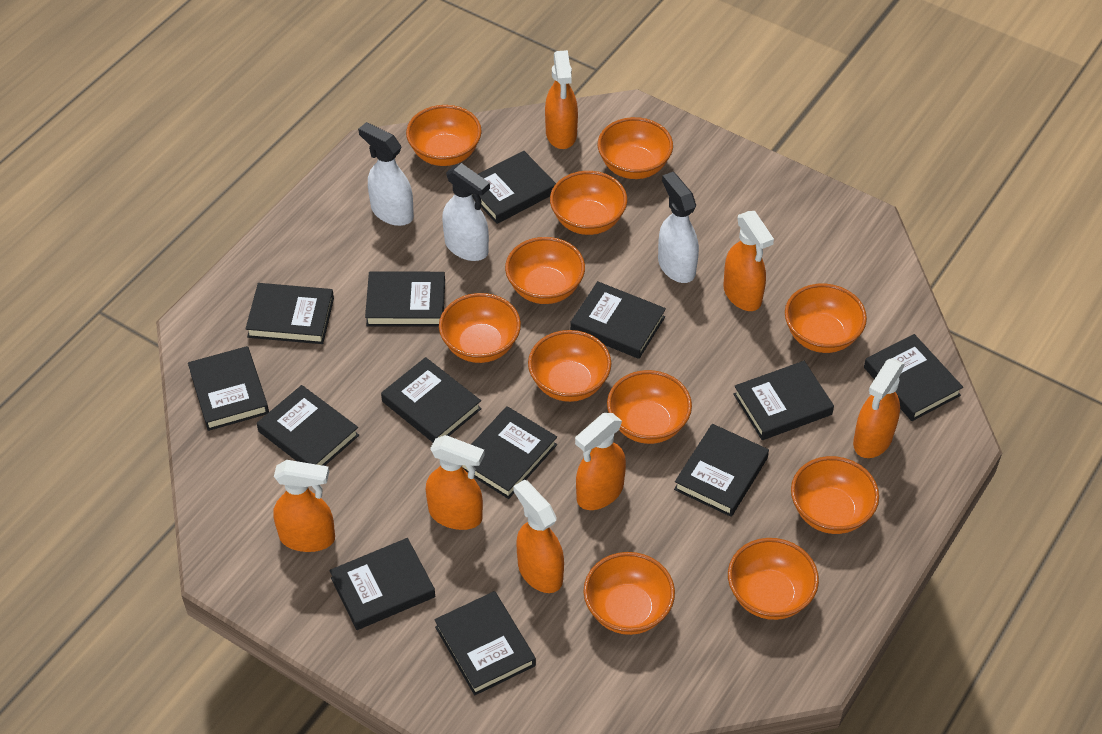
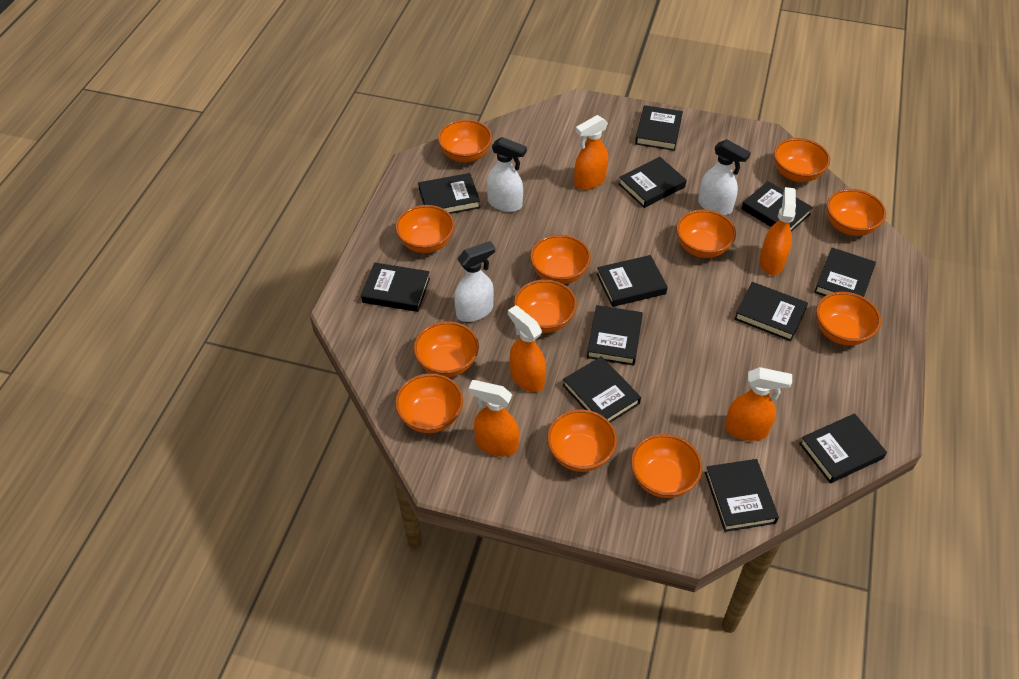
black book: [188,346,269,431] [245,283,334,344] [257,385,359,466] [329,538,435,630] [365,272,445,327] [381,357,482,442] [434,591,536,695] [462,406,557,499] [472,151,556,224] [570,281,666,359] [674,424,769,517] [733,361,834,440] [864,334,963,421] = 13 -> [361,262,430,312] [418,173,480,214] [563,356,641,423] [587,305,643,366] [597,255,668,307] [618,157,687,208] [635,105,683,151] [705,459,779,532] [735,282,808,341] [742,181,813,232] [799,413,887,483] [814,248,876,297] = 12
orange bowl: [406,105,482,166] [439,293,521,363] [505,237,585,304] [528,330,611,402] [550,171,627,235] [584,552,675,635] [598,117,673,179] [607,370,692,444] [728,538,819,620] [785,284,867,353] [791,456,879,534] = 11 -> [395,205,455,253] [395,373,463,433] [414,321,479,377] [438,119,492,162] [514,280,577,333] [530,234,591,284] [547,409,617,472] [631,434,702,498] [676,210,736,258] [774,138,830,182] [816,292,881,346] [827,189,886,236] = 12
orange spray bottle: [273,460,335,552] [426,435,485,530] [513,480,564,593] [545,50,578,149] [575,413,626,510] [723,211,774,311] [853,358,905,458] = 7 -> [468,380,519,457] [508,305,546,392] [574,115,608,190] [725,367,792,441] [760,187,796,275] = 5

